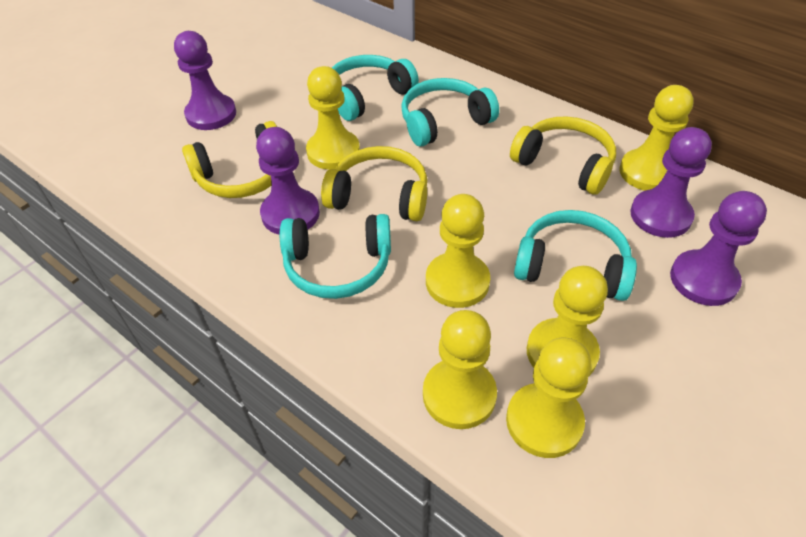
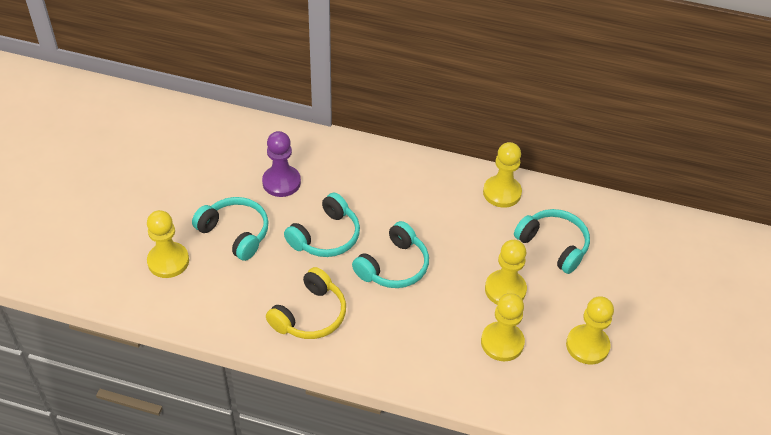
purple pawn: [174,31,236,130] [256,127,320,235] [630,127,712,238] [670,191,767,306] = 4 -> [262,131,301,197] = 1
yellow headphones: [182,121,277,198] [321,146,427,221] [510,116,616,195] = 3 -> [266,267,346,339] = 1
yellow pawn: [306,66,360,170] [423,310,497,429] [426,194,490,308] [506,338,592,458] [527,266,608,377] [619,85,694,191] = 6 -> [147,210,189,278] [481,293,525,361] [483,142,522,208] [485,240,527,304] [566,296,614,364] = 5

